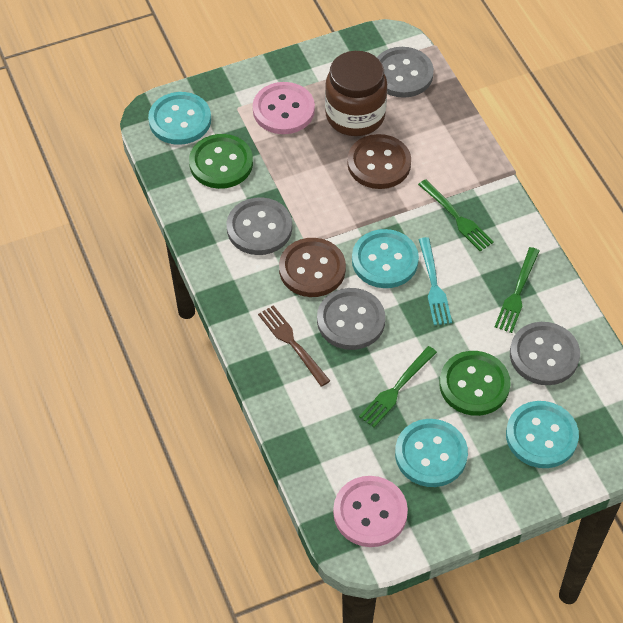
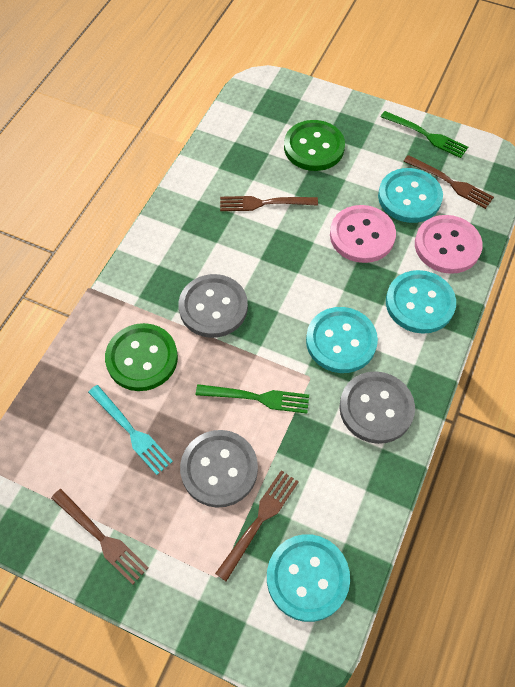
brown button: [279,238,346,297] [347,134,411,189] = 2 -> none = 0
brown fork: [258,305,330,387] = 1 -> [51,489,149,585] [215,470,299,581] [220,196,318,211] [403,155,494,209] = 4
brown jar: [325,51,387,136] = 1 -> none = 0
green fork: [359,346,437,427] [418,179,494,251] [495,247,539,333] = 3 -> [196,384,309,414] [381,111,468,158] = 2
grey button: [227,197,292,255] [317,288,385,350] [377,47,434,98] [510,322,580,385] = 4 -> [179,274,248,338] [180,430,258,507] [339,371,415,444] = 3

